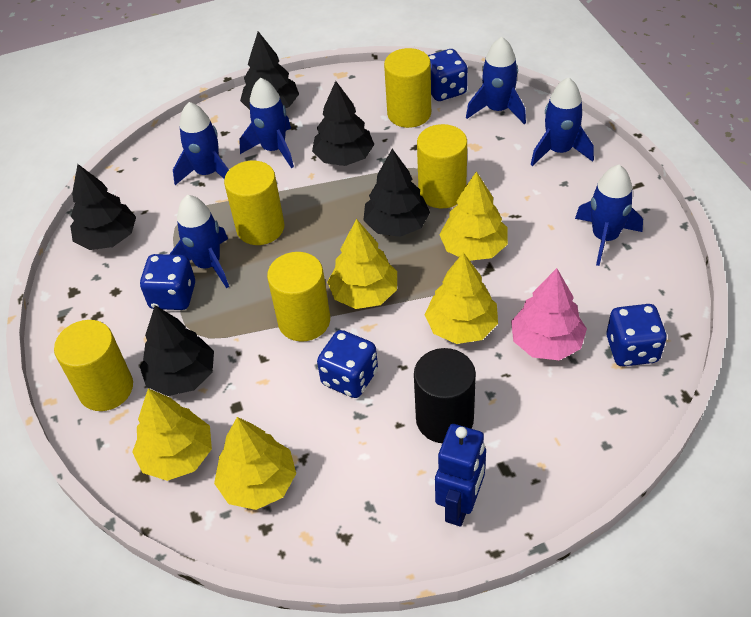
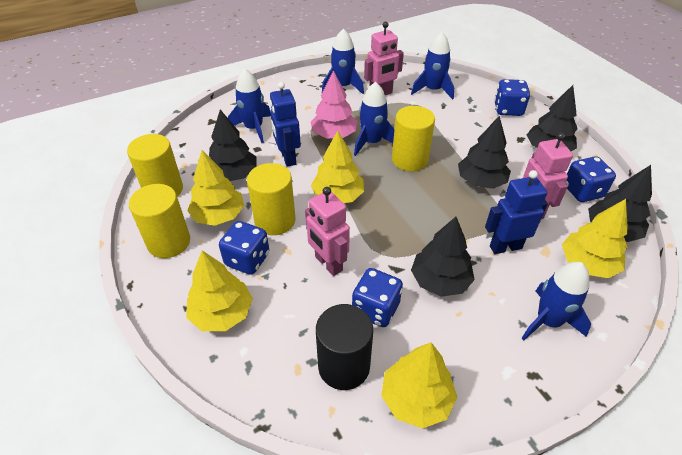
blue robot: [435,424,486,527] = 1 -> [270,82,301,167] [485,170,548,254] = 2
blue rocket: [169,195,229,288] [173,102,229,185] [239,78,294,168] [466,37,526,124] [531,77,594,166] [575,165,643,266] = 6 -> [228,68,271,143] [322,28,364,94] [354,82,394,156] [411,32,454,100] [522,262,591,340] = 5
pink robot: none = 0 -> [305,187,350,276] [364,22,404,95] [523,133,573,219] = 3
yellow cylinder: [54,320,133,411] [224,161,285,245] [267,252,330,342] [384,48,431,128] [417,124,467,208] = 5 -> [127,134,183,196] [129,184,190,258] [247,163,296,235] [392,106,435,171] = 4

